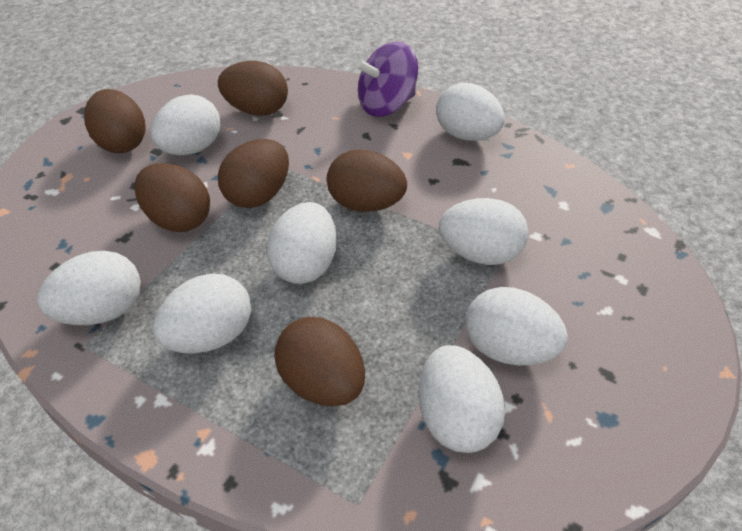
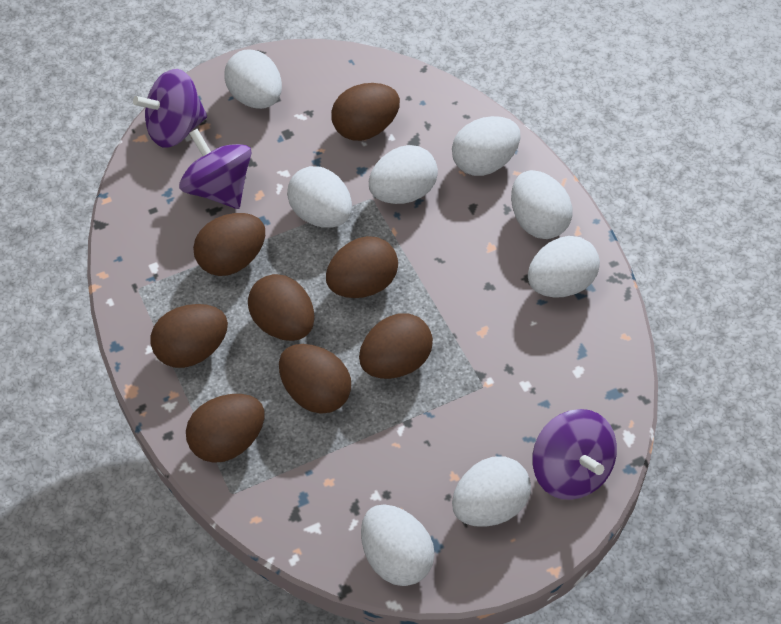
brown egg: [84,89,146,153] [134,163,210,232] [218,61,288,116] [218,139,289,208] [274,317,365,407] [327,149,407,212] = 6 -> [151,304,228,368] [186,394,264,463] [193,213,265,276] [248,274,315,341] [279,344,351,413] [326,236,398,298] [331,83,400,141] [359,313,433,379] = 8
purple spinning top: [355,41,418,117] = 1 -> [133,69,207,148] [179,129,251,209] [532,409,617,500] = 3

